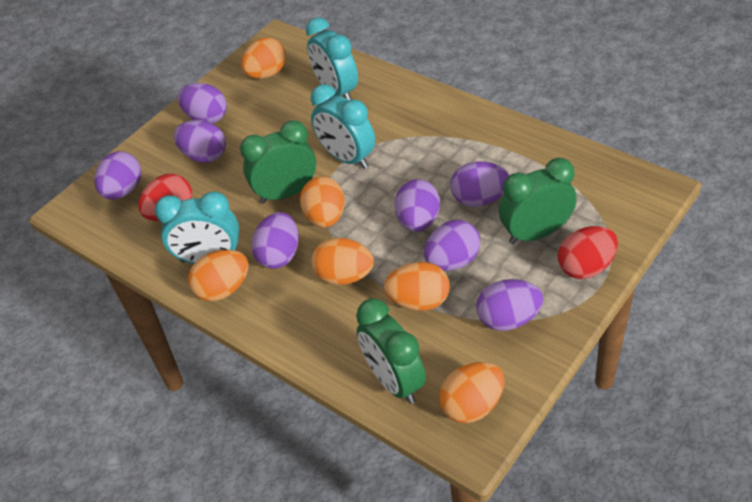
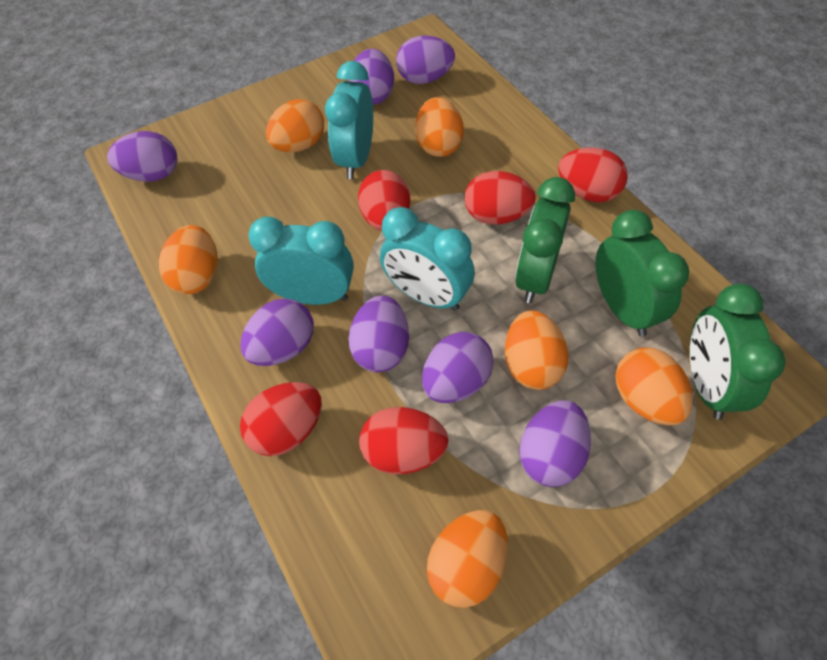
purple egg: [94,151,141,199] [174,120,226,163] [178,83,227,124] [251,212,299,269] [395,179,440,232] [424,220,480,271] [450,161,510,207] [476,279,543,331] = 8 -> [107,131,177,182] [240,298,314,366] [348,295,409,372] [349,49,394,105] [396,36,455,84] [422,332,494,403] [519,400,591,487] = 7
red egg: [138,174,193,221] [558,226,618,279] = 2 -> [240,382,322,456] [358,170,410,231] [359,407,448,474] [465,171,536,225] [558,147,628,202] = 5

